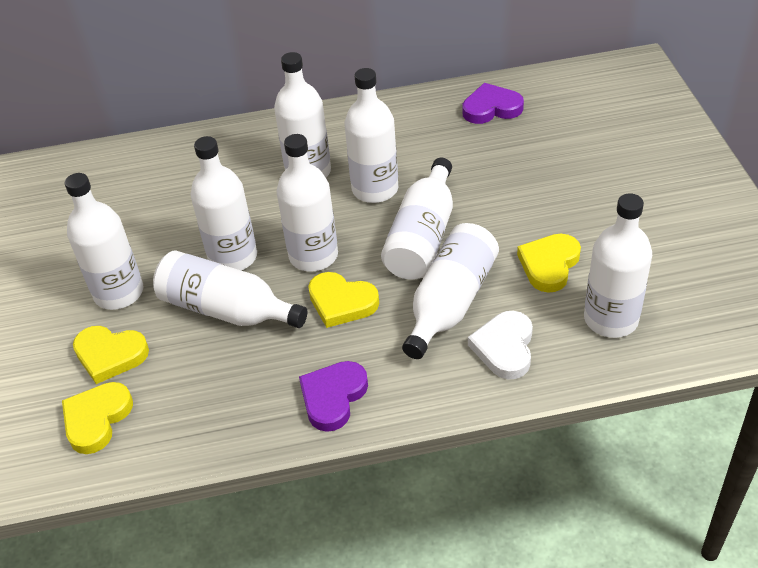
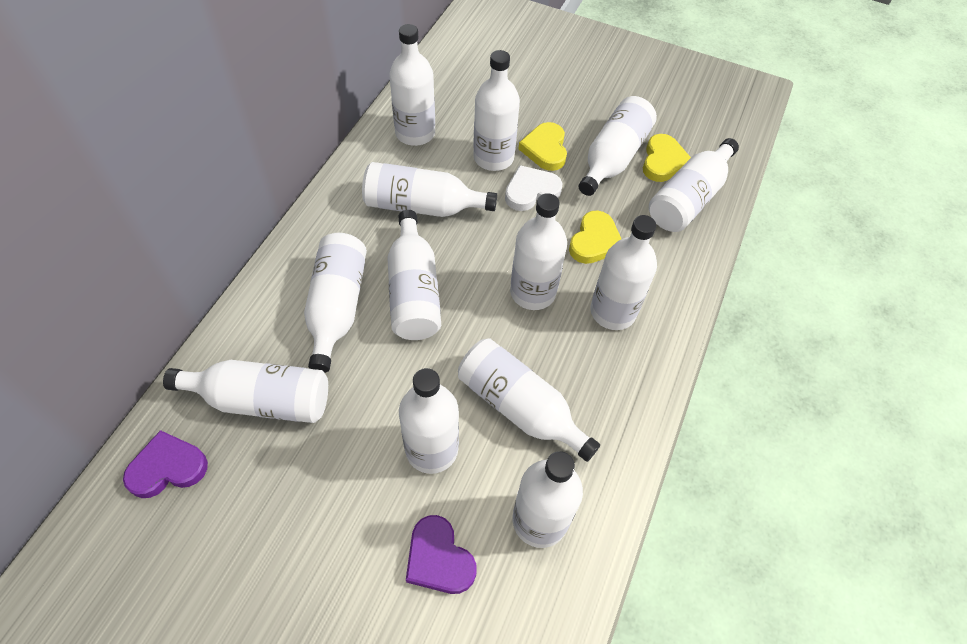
white bottle: [65,173,143,310] [153,250,307,328] [191,136,257,270] [274,52,331,177] [277,134,338,272] [344,68,398,203] [381,158,453,279] [402,223,499,359] [584,193,652,338] = 9 -> [163,360,328,423] [304,233,367,373] [362,162,497,217] [387,210,441,340] [389,24,435,146] [399,368,459,474] [458,338,600,462] [473,50,520,171] [510,193,567,310] [513,451,583,548] [579,96,657,196] [590,215,657,330] [649,138,739,232] = 13
yellow heart: [62,382,133,454] [73,326,149,384] [308,272,379,328] [517,234,581,293] = 4 -> [518,122,567,171] [569,210,621,264] [643,134,691,182] = 3

